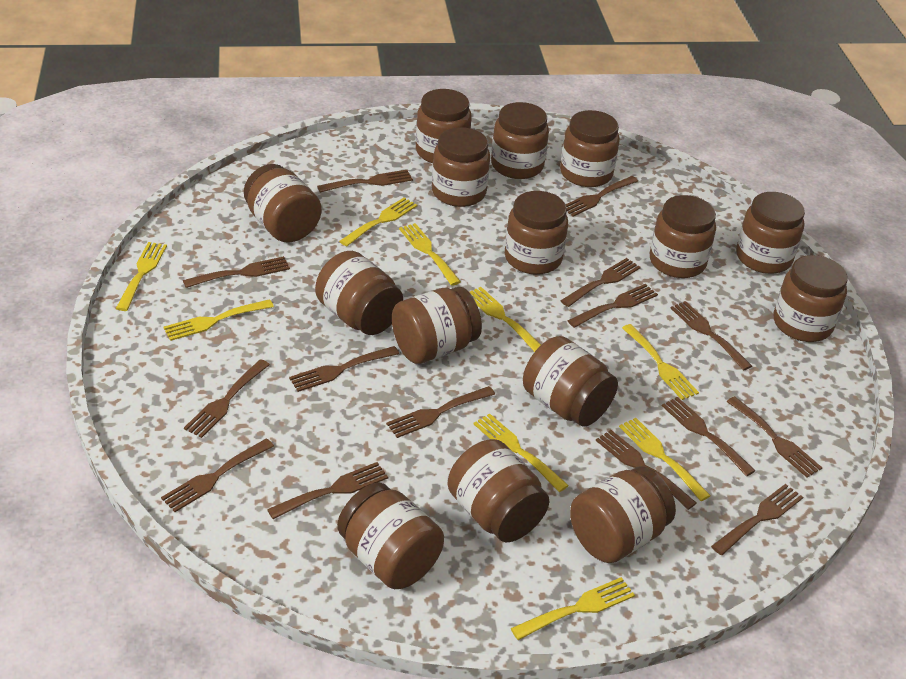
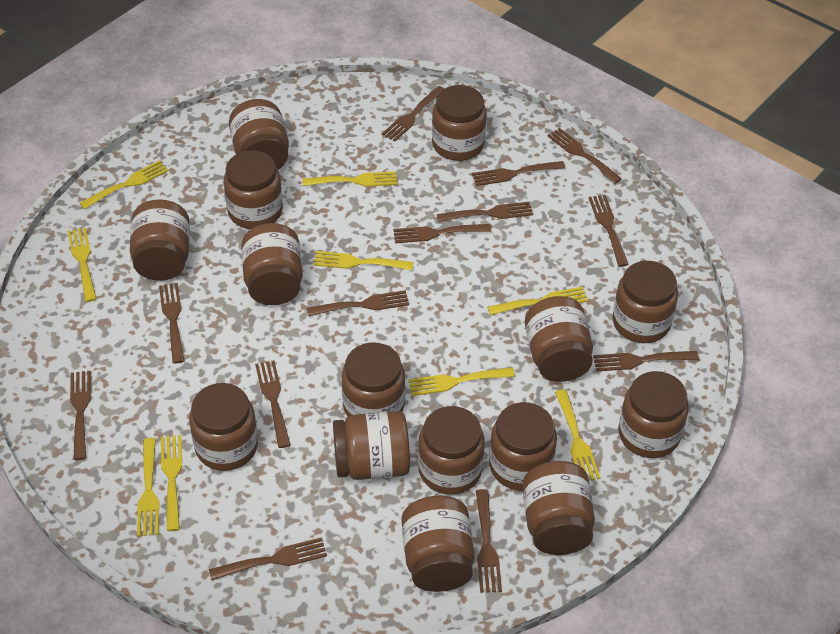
brown fork: [161,438,274,512] [183,256,290,288] [184,359,270,438] [267,462,388,519] [289,346,399,392] [317,170,413,193] [386,386,495,438] [560,258,641,307] [566,176,638,217] [567,284,658,328] [596,430,697,510] [662,397,756,476] [671,301,752,370] [711,484,803,555] [726,396,822,477] = 15 -> [70,371,91,460] [159,283,184,364] [209,537,327,581] [255,360,291,448] [307,290,409,316] [382,86,444,142] [393,224,491,243] [437,202,533,222] [472,161,565,186] [476,489,502,593] [548,128,622,184] [589,195,629,267] [593,351,699,372] = 13

